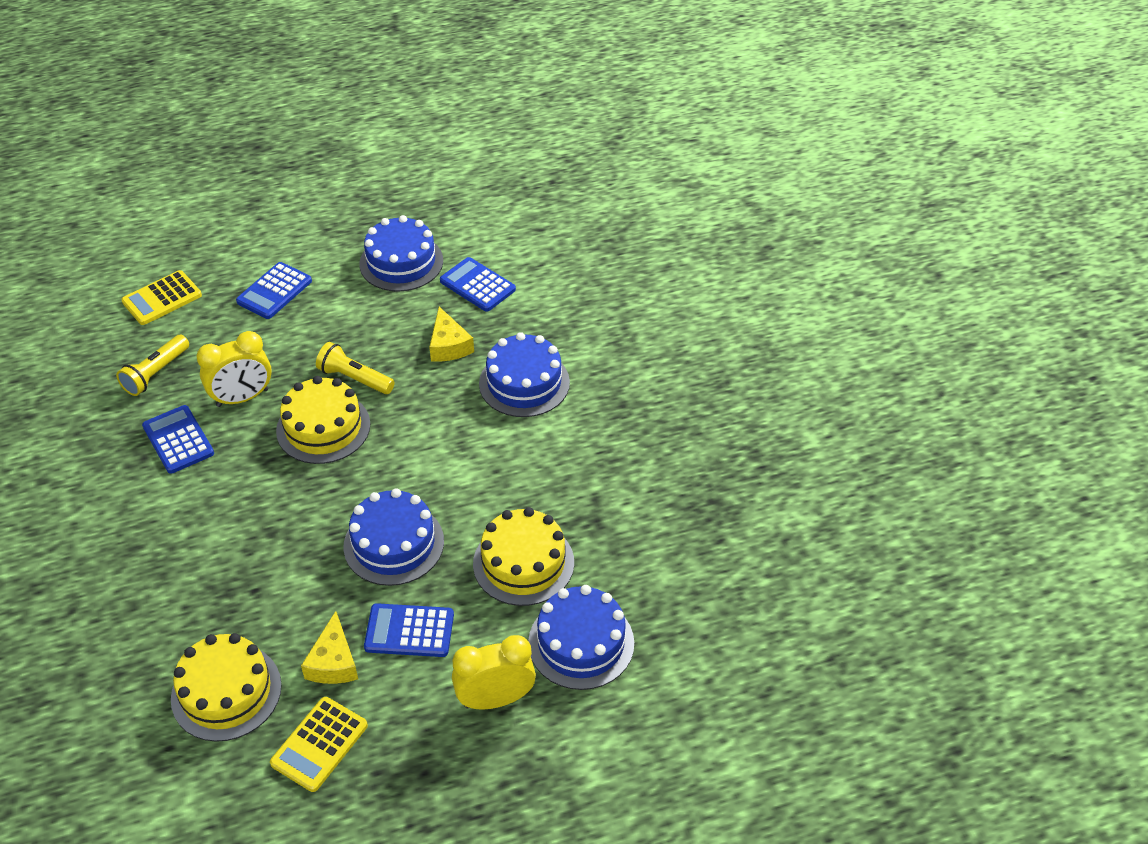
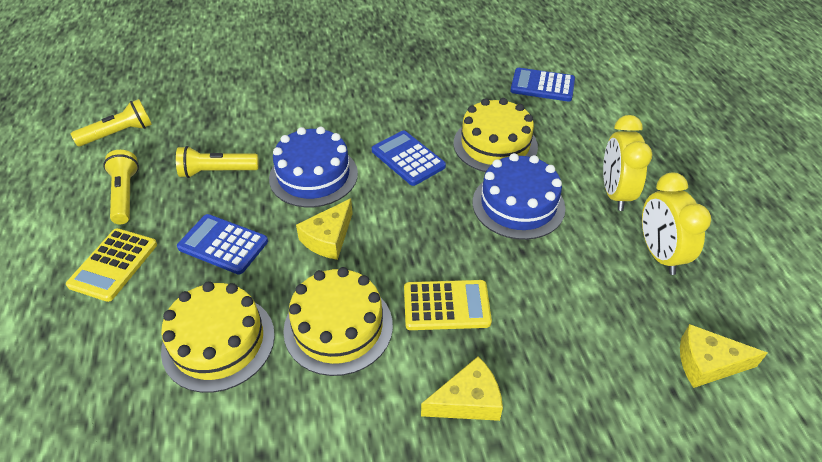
blue cake: [344,488,444,586] [359,215,443,292] [479,332,570,417] [528,585,634,690] = 4 -> [269,126,358,207] [473,153,565,240] = 2
blue calculator: [142,405,214,474] [236,262,312,319] [364,603,454,657] [440,257,516,312] = 4 -> [177,214,268,275] [372,130,446,186] [510,68,575,102] = 3
yellow cheese: [301,611,358,684] [429,307,474,362] = 2 -> [296,198,353,260] [421,356,503,421] [680,324,767,388] = 3
yellow flashlight: [116,335,189,396] [316,342,395,394] = 2 -> [71,99,152,146] [103,150,139,224] [176,146,259,178] = 3

